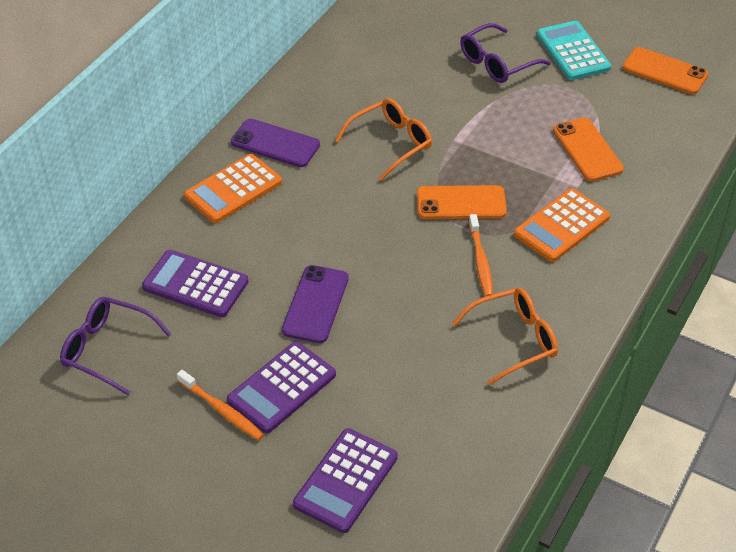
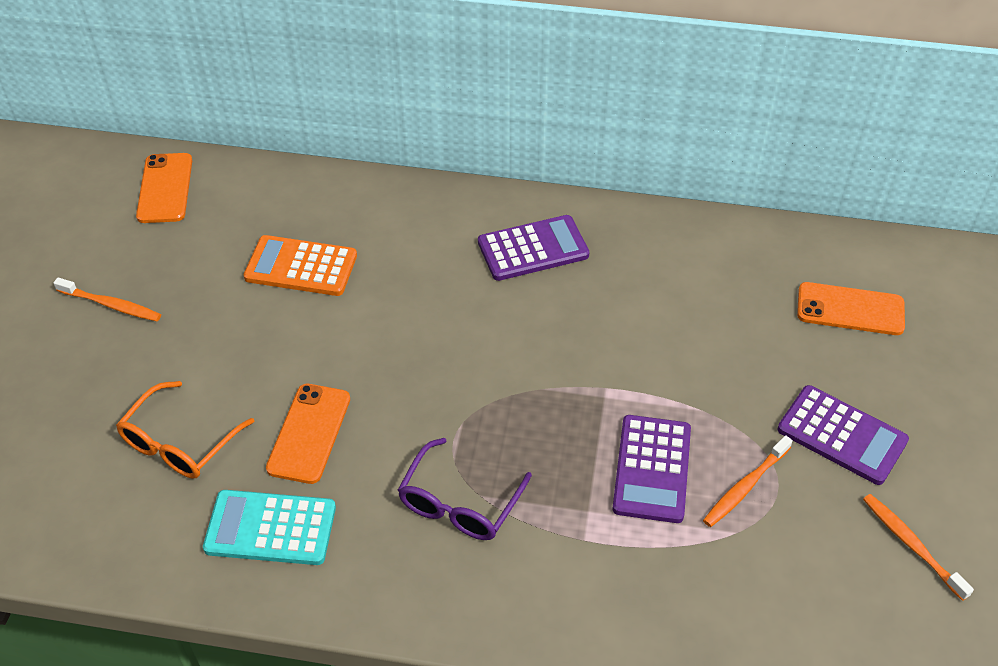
orange calculator: [184,154,282,223] [514,188,610,262] = 2 -> [244,235,357,296] = 1
orange glasses: [335,98,432,181] [451,288,558,385] = 2 -> [116,381,255,479] = 1
orange toothbrush: [177,370,264,441] [469,214,493,297] = 2 -> [53,277,161,321] [703,435,793,527] [863,494,974,601] = 3
purple glasses: [60,297,171,396] [460,23,551,83] = 2 -> [398,438,532,540] = 1
purple phone: [231,119,320,167] [282,265,349,343] = 2 -> none = 0

